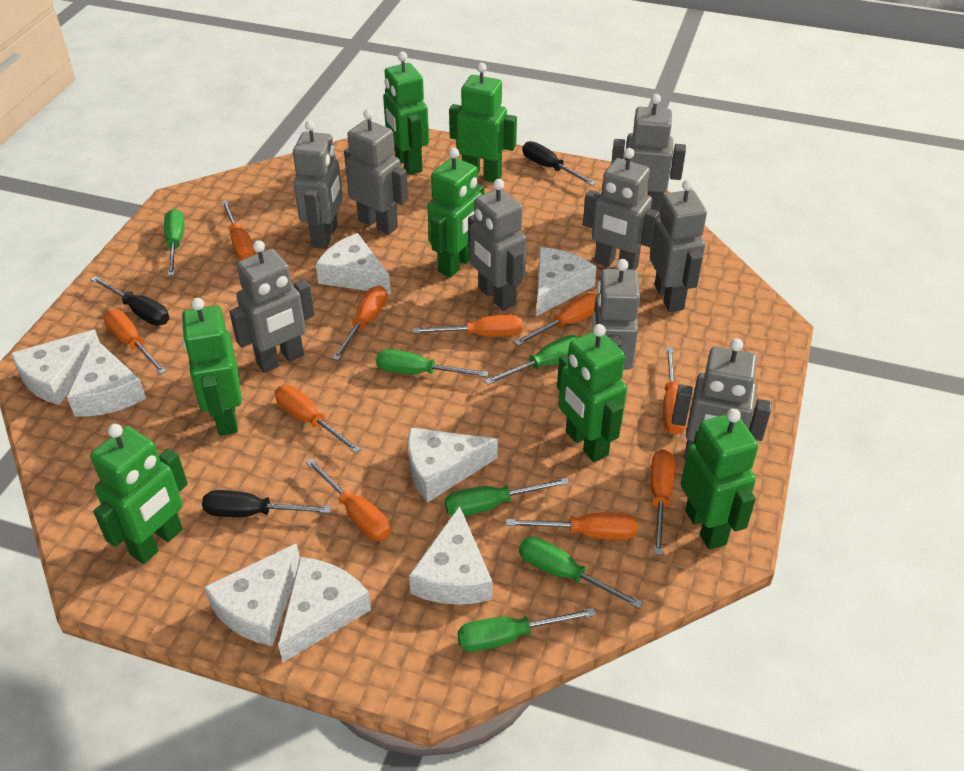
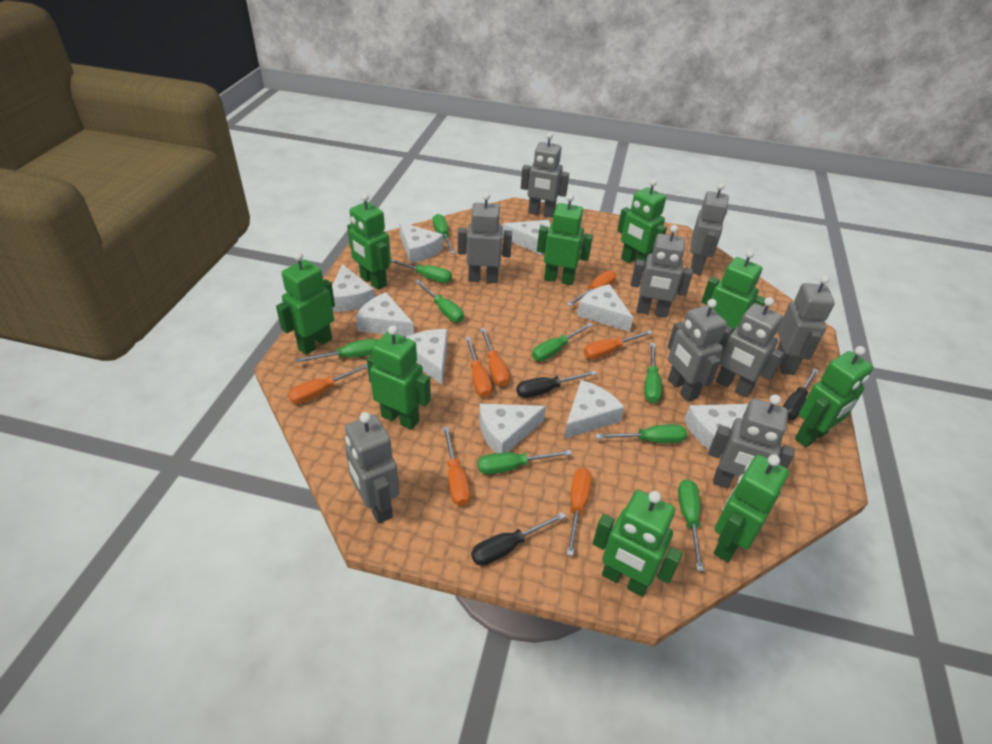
green robot: [90,424,188,564] [181,298,242,436] [383,51,429,175] [427,148,484,278] [449,63,517,182] [557,324,627,462] [681,409,758,550] = 7 -> [276,252,335,355] [347,193,391,290] [367,325,431,430] [537,194,593,285] [593,490,683,597] [617,179,667,270] [701,250,766,331] [713,454,789,562] [795,346,873,447] = 9
green screwdriver: [164,209,185,276] [376,349,489,377] [445,478,569,516] [457,608,596,652] [484,335,579,385] [519,537,643,609] = 6 -> [296,339,378,363] [391,259,452,283] [415,280,464,323] [433,214,455,254] [478,450,572,475] [532,323,593,361] [595,424,687,443] [644,343,662,403] [678,479,704,571] = 9
orange screwdriver: [103,310,167,374] [221,200,256,260] [275,385,361,453] [305,458,391,541] [332,286,387,361] [413,315,523,337] [506,512,637,540] [514,293,598,346] [651,449,675,555] [663,347,687,435] = 10 -> [288,364,368,404] [443,427,470,506] [465,337,492,398] [480,328,510,387] [566,468,592,556] [567,271,616,306] [584,330,653,359] = 7
white cheese: [11,329,99,405] [67,338,146,417] [204,543,300,646] [278,557,371,662] [316,233,391,294] [408,428,498,503] [409,506,492,605] [536,247,597,316] = 8 -> [332,264,375,312] [356,292,414,337] [399,222,443,263] [405,329,447,385] [479,404,546,453] [502,220,551,255] [564,380,624,439] [577,284,633,332] [684,404,748,457] = 9

